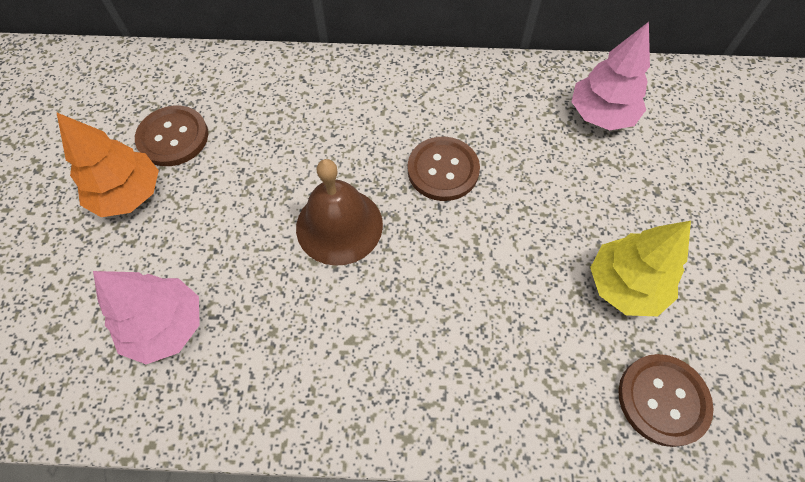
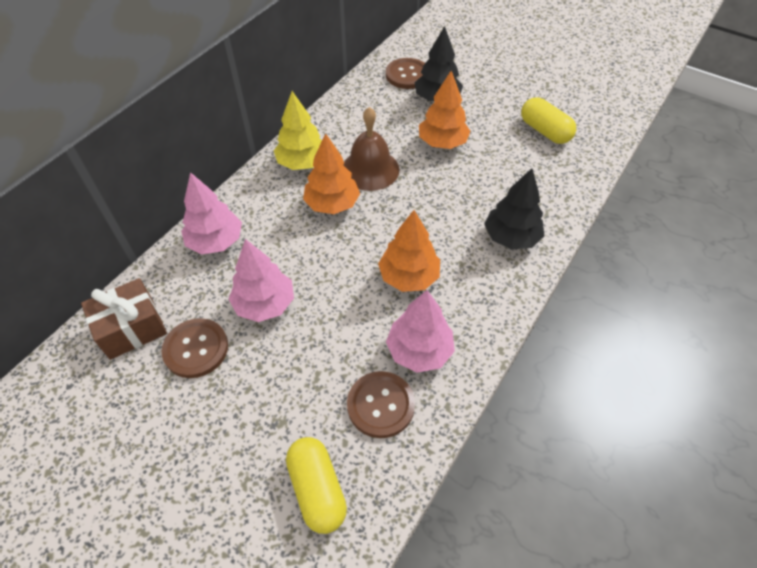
black tree: none = 0 -> [415,26,463,101] [484,168,544,249] = 2
brown gift: none = 0 -> [81,278,167,360] = 1
orange tree: [56,112,159,217] = 1 -> [303,133,360,214] [378,210,440,292] [419,71,471,149] = 3
pink tree: [93,271,200,364] [571,22,650,130] = 2 -> [181,172,242,254] [229,239,294,322] [386,290,455,373] = 3
yellow capsule: none = 0 -> [286,437,347,534] [521,97,576,144] = 2

